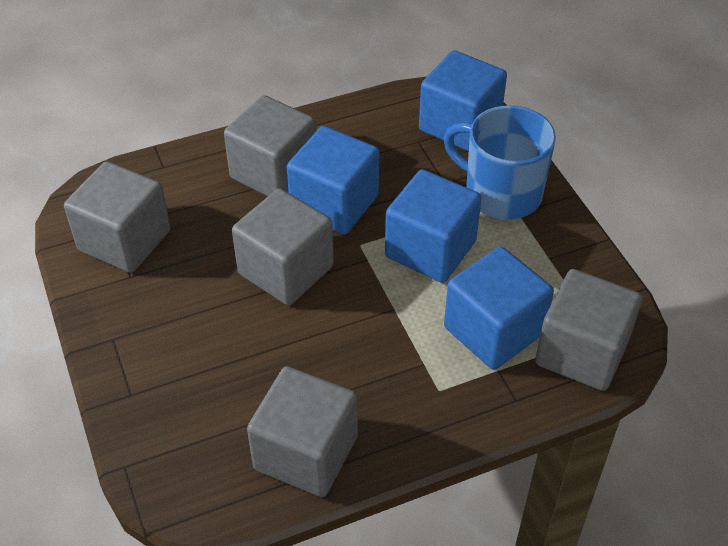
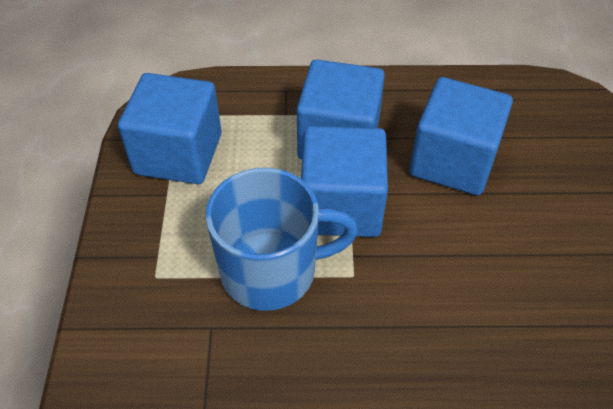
grey cube: [64,161,171,273] [224,95,316,196] [232,189,334,305] [247,366,358,497] [535,269,642,391] = 5 -> none = 0

